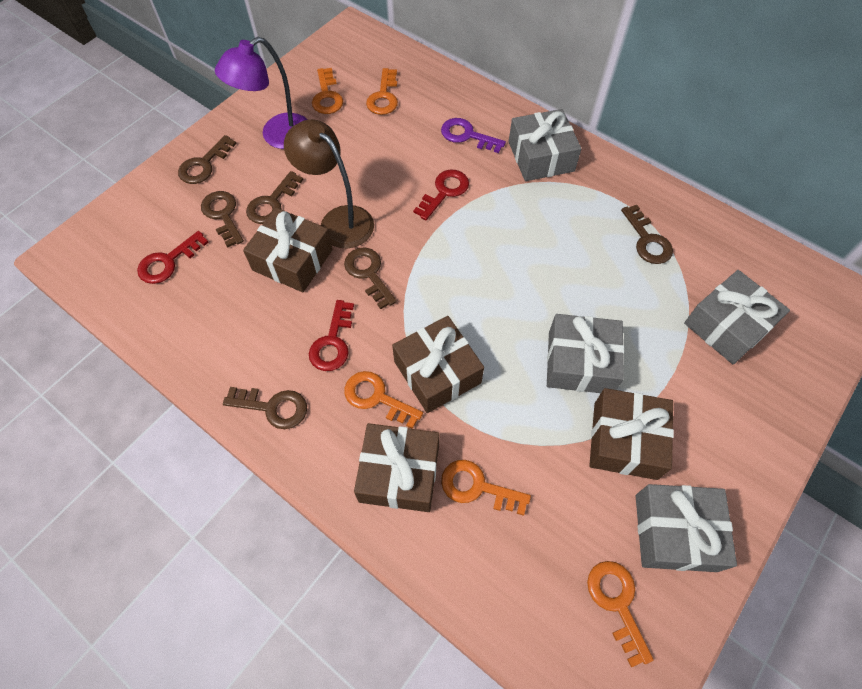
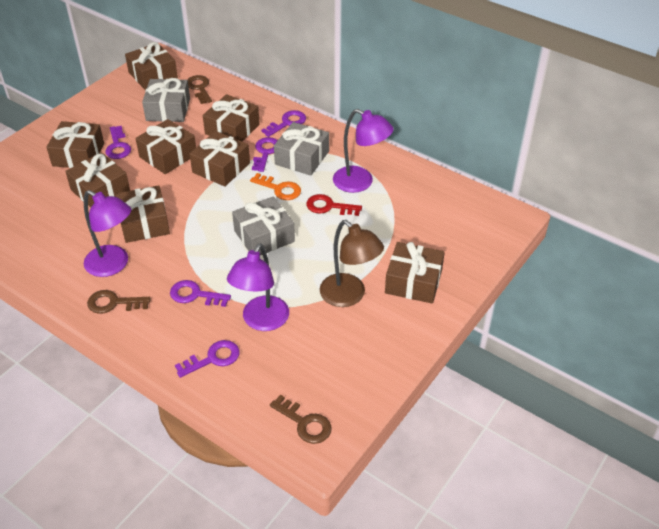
brown gift: [243,208,333,292] [354,423,440,512] [392,316,484,413] [589,388,674,480] = 4 -> [46,121,104,168] [65,152,130,208] [115,185,170,243] [125,42,178,90] [135,119,196,174] [190,131,250,187] [203,94,260,141] [385,242,445,304] = 8
brown key: [178,135,237,184] [201,191,244,248] [223,387,307,429] [246,171,303,224] [344,248,397,309] [621,205,673,264] = 6 -> [87,290,151,314] [187,75,212,104] [270,395,332,444] = 3
grey gift: [509,109,582,181] [547,314,624,393] [636,484,737,572] [684,270,790,364] = 4 -> [142,78,190,122] [232,196,295,255] [274,122,329,176] = 3
orange key: [312,68,343,114] [344,371,423,429] [366,68,398,115] [441,460,531,516] [587,561,654,667] = 5 -> [250,173,301,200] = 1
purple key: [441,118,506,153] = 1 -> [105,126,131,159] [170,280,231,307] [175,340,240,378] [252,137,278,172] [261,110,306,137] = 5
purple lamp: [215,37,308,149] = 1 -> [84,190,131,277] [227,243,289,331] [333,109,394,193] = 3
red key: [137,231,209,284] [309,300,354,371] [413,170,469,220] = 3 -> [306,194,362,216] = 1

